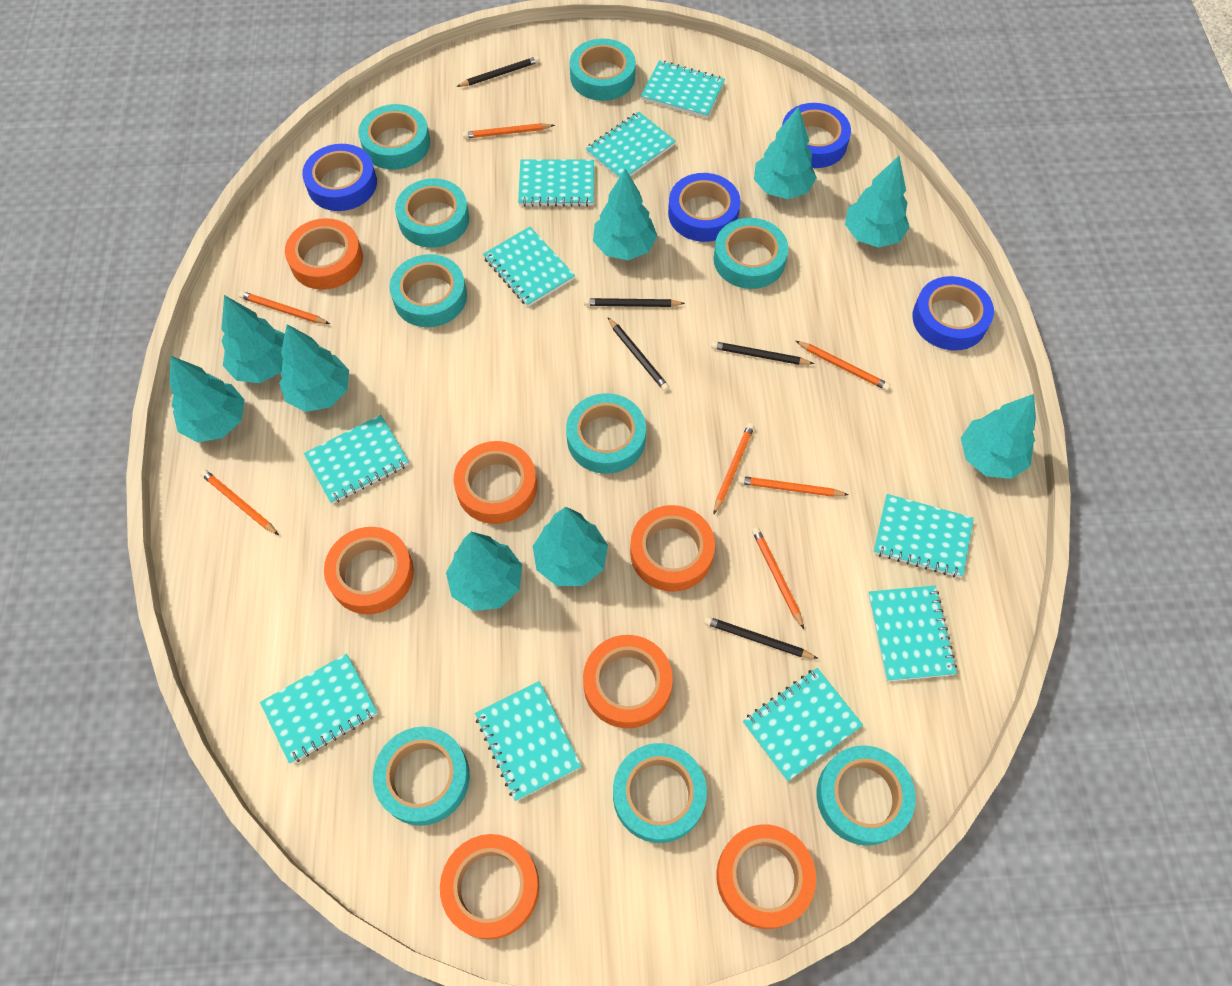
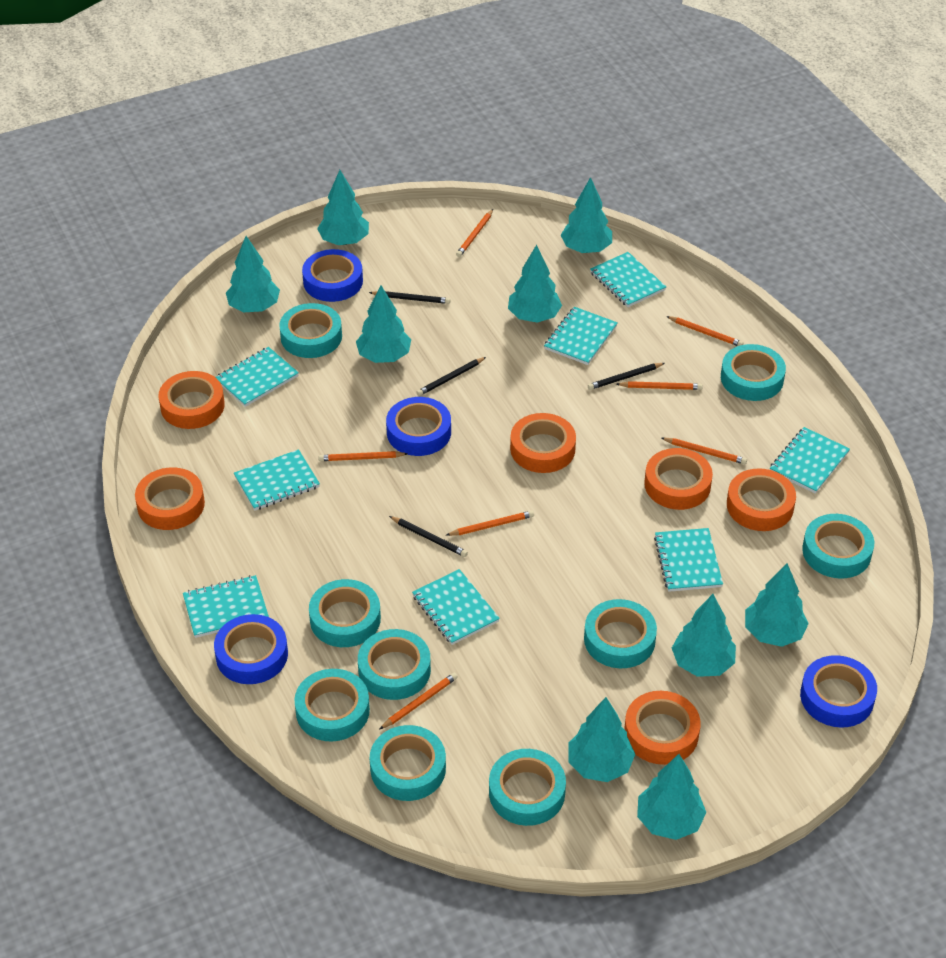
black pencil: [456,56,540,87] [584,298,685,307] [608,318,670,391] [704,616,819,659] [711,341,814,365] = 5 -> [369,291,450,304] [389,516,468,557] [417,357,486,396] [588,363,665,390] = 4
orange tape: [285,218,363,290] [324,527,414,614] [440,834,539,939] [454,441,537,524] [583,635,673,728] [630,505,715,592] [716,824,816,929] = 7 -> [135,467,205,530] [158,371,225,429] [510,413,576,473] [624,691,701,765] [644,448,713,510] [727,468,796,531] = 6
turquoise notebook: [260,654,378,764] [304,415,409,504] [475,681,582,801] [483,227,575,307] [518,160,594,207] [586,112,676,179] [641,60,725,118] [743,668,863,781] [868,586,957,681] [873,494,974,578] = 10 -> [183,575,269,638] [216,347,299,407] [234,449,320,511] [412,569,500,645] [544,307,618,365] [590,252,666,307] [654,528,723,592] [770,427,850,494] = 8

